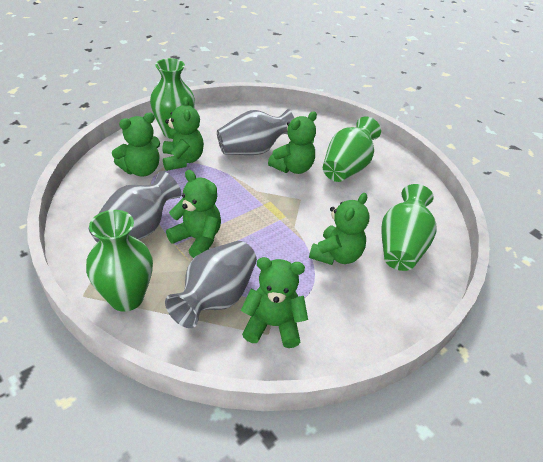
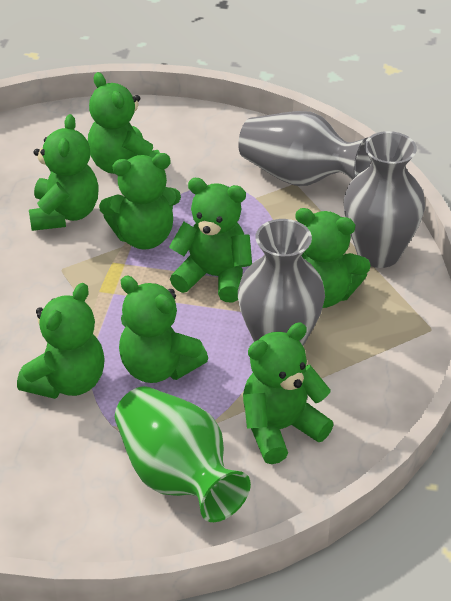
green teddy bear: [112,113,160,176] [162,97,204,171] [166,170,221,258] [241,257,308,348] [268,111,317,174] [309,193,369,265] = 6 -> [17,283,105,399] [29,114,98,231] [88,72,160,174] [99,153,181,250] [119,276,208,383] [169,178,252,302] [243,323,334,464] [295,208,371,308] = 8
green vase: [86,210,153,312] [150,58,195,139] [323,116,381,182] [381,184,437,271] = 4 -> [115,386,251,522] = 1

